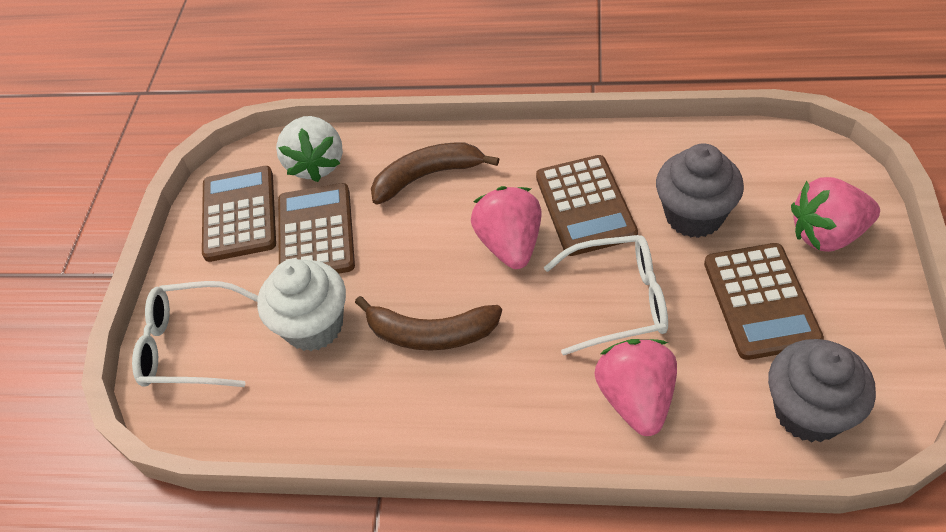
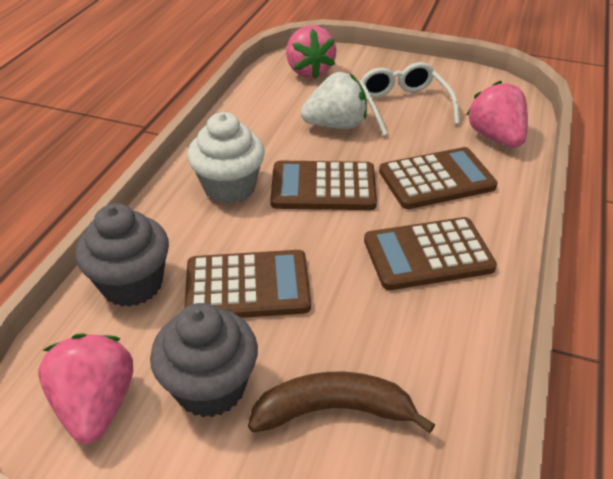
brown banana: [355,296,502,351] [371,143,499,204] = 2 -> [248,372,435,433] = 1
white glasses: [132,281,258,387] [544,235,668,356] = 2 -> [359,62,460,136] = 1

